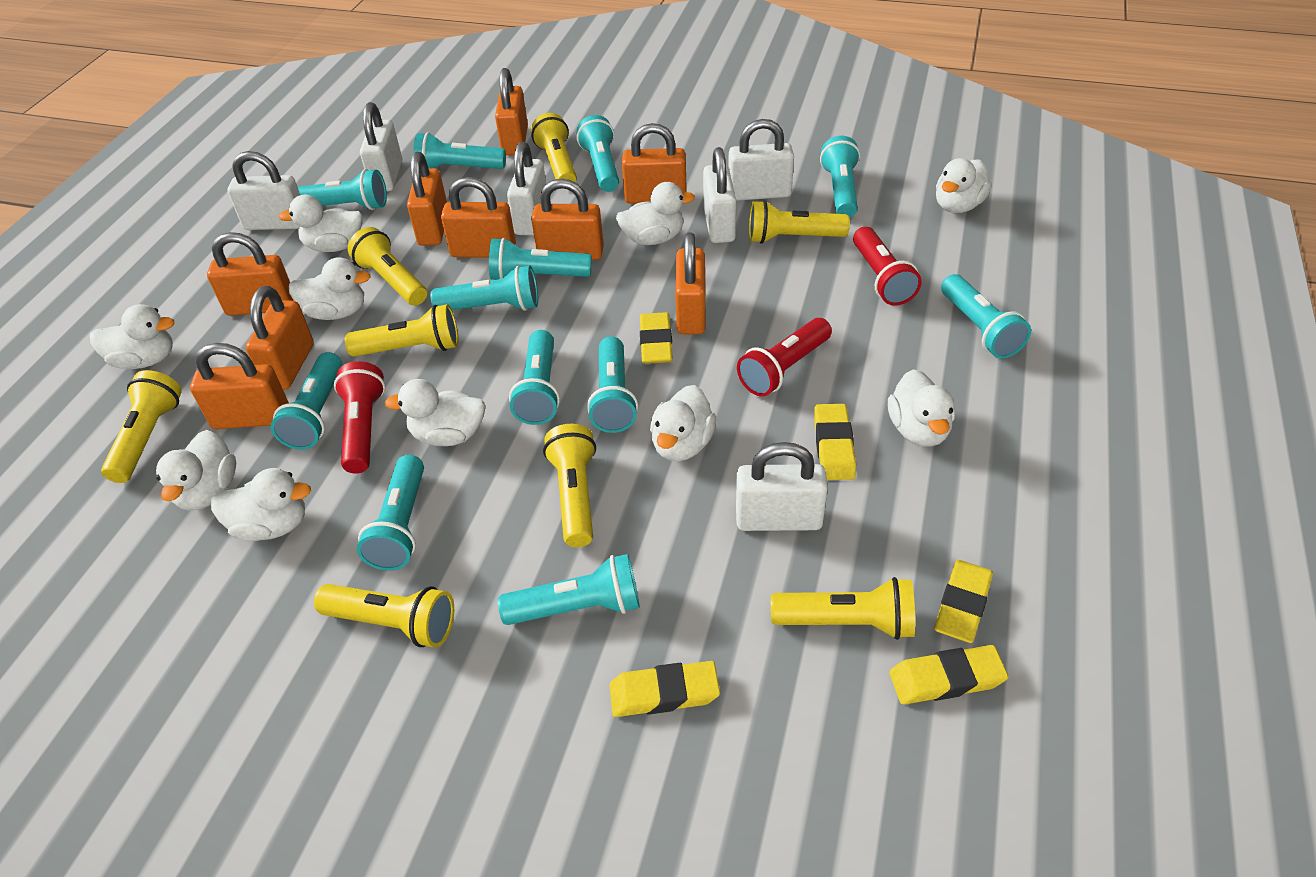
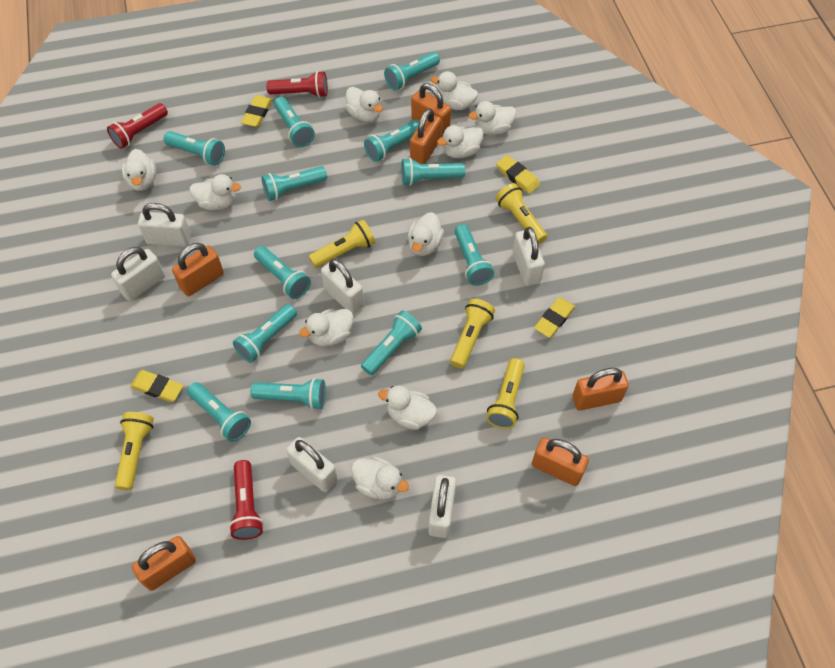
orange padlock: [190,343,289,429] [207,232,294,316] [246,286,314,390] [407,152,447,246] [441,177,516,258] [495,68,528,156] [531,178,604,260] [622,123,687,204] [675,232,706,335] = 9 -> [132,536,196,591] [172,243,224,296] [410,108,441,164] [411,83,451,137] [532,437,589,486] [572,368,629,411] = 6
yellow eraser: [609,661,720,717] [640,312,673,364] [814,404,856,480] [889,645,1008,705] [934,560,993,643] = 5 -> [130,370,183,402] [241,95,273,127] [496,155,540,194] [534,297,575,338] = 4
yellow flashlight: [101,370,182,483] [314,584,454,647] [345,304,458,357] [348,227,427,305] [531,113,577,182] [543,424,596,547] [749,200,850,244] [771,577,915,640] = 8 -> [115,412,154,490] [309,219,375,268] [450,299,495,369] [486,358,525,429] [495,183,547,244] = 5

